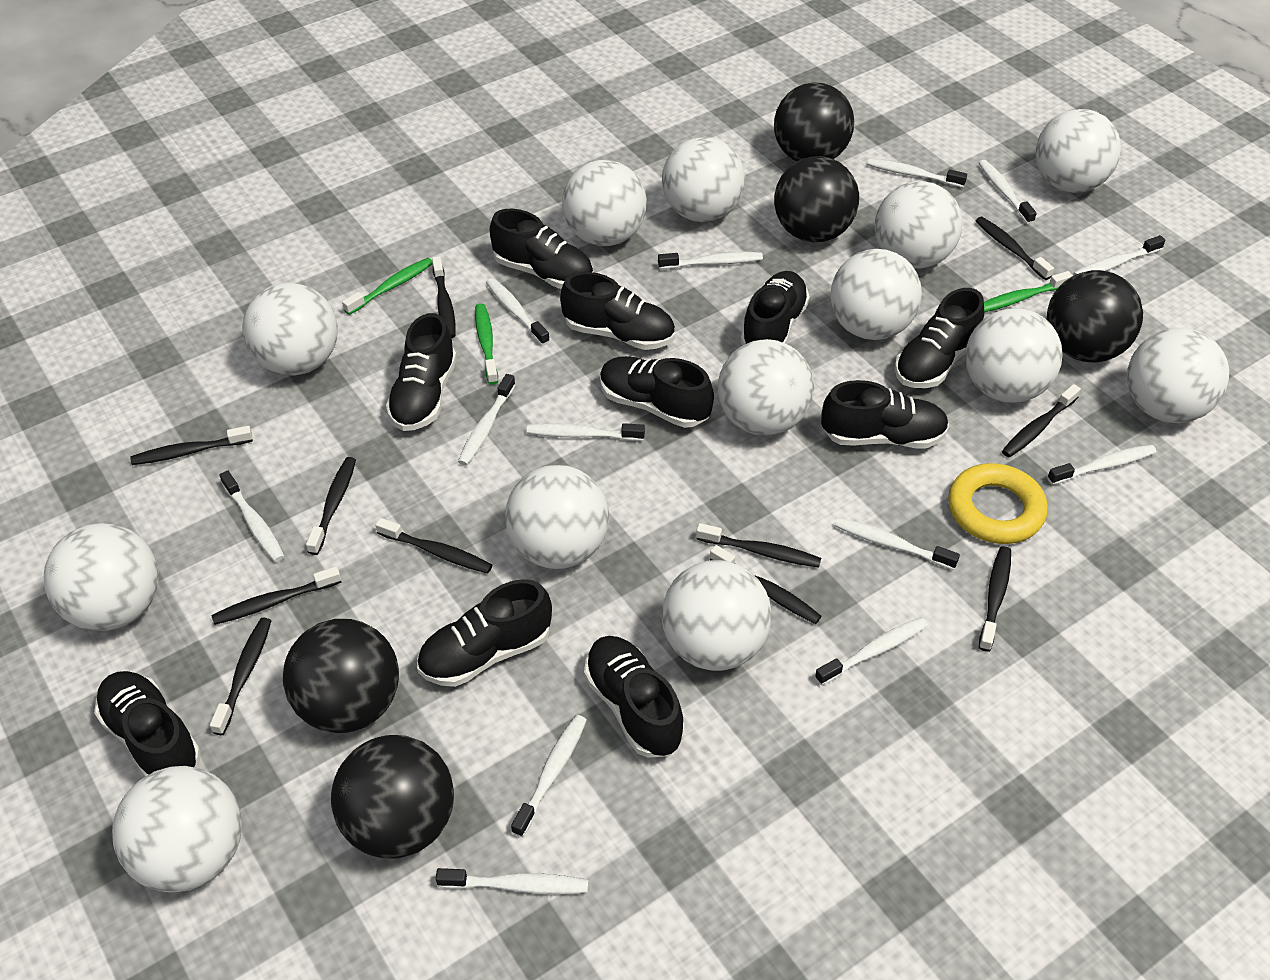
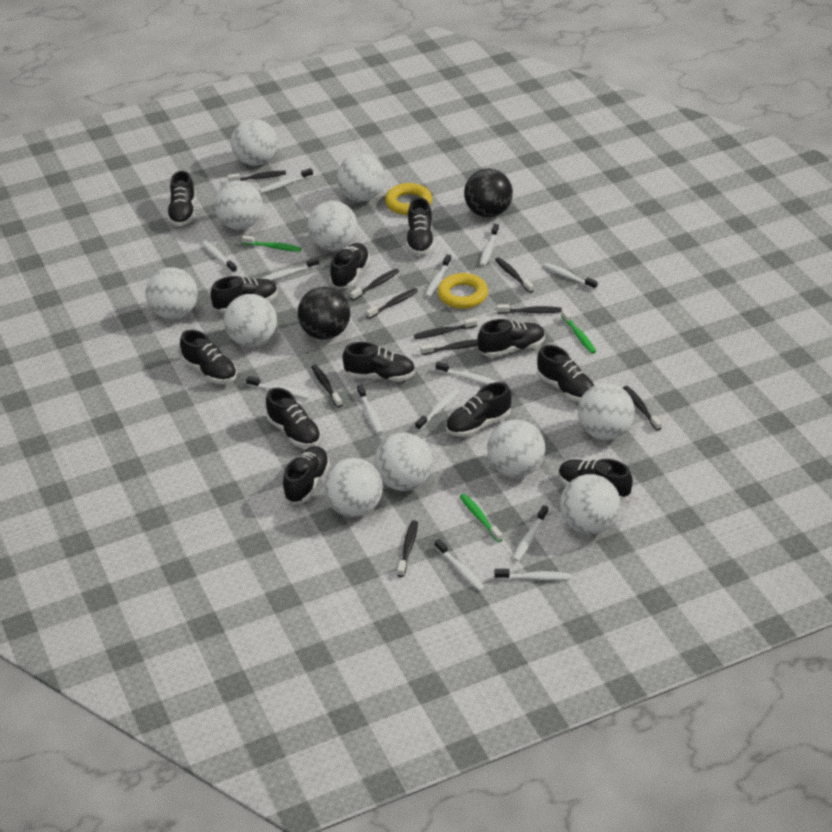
black ball: [283,619,399,733] [331,735,454,858] [774,82,854,161] [774,156,859,242] [1047,270,1143,363] = 5 -> [298,287,350,340] [464,169,513,217] = 2
black shoe: [94,671,201,777] [386,313,457,431] [417,579,552,687] [489,209,593,289] [560,272,675,350] [584,636,684,758] [600,356,714,428] [741,271,810,346] [821,380,949,449] [895,288,984,388] = 10 -> [167,171,196,226] [180,330,237,384] [210,276,278,313] [266,388,321,448] [283,446,330,504] [330,243,370,289] [342,342,415,381] [406,197,434,255] [446,382,512,437] [477,319,545,357] [537,345,595,402] [559,459,633,501] = 12
black toothbrush: [130,426,253,465] [210,618,271,735] [211,566,341,625] [306,457,356,555] [375,518,492,574] [432,256,456,338] [696,523,821,567] [710,545,822,624] [976,217,1054,280] [979,546,1011,652] [1002,384,1081,458] = 11 -> [228,171,286,182] [311,365,342,407] [350,269,399,300] [366,288,418,319] [397,520,418,577] [414,318,477,339] [420,339,478,355] [495,257,534,293] [497,304,562,314] [623,386,662,431] = 10
white ball: [44,523,159,631] [112,766,242,893] [243,283,338,376] [505,465,609,569] [562,160,647,246] [661,560,772,671] [662,137,745,222] [718,339,814,435] [830,249,922,340] [875,181,962,269] [965,308,1063,403] [1036,109,1121,193] [1127,328,1229,423] = 13 -> [146,267,198,319] [214,180,263,230] [224,294,277,347] [231,119,277,166] [308,201,357,250] [324,458,383,517] [337,153,385,202] [374,433,433,491] [487,419,545,478] [560,474,621,534] [578,383,635,440] = 11
yellow ring: [948,463,1048,544] = 1 -> [385,183,432,215] [438,273,488,309] = 2

